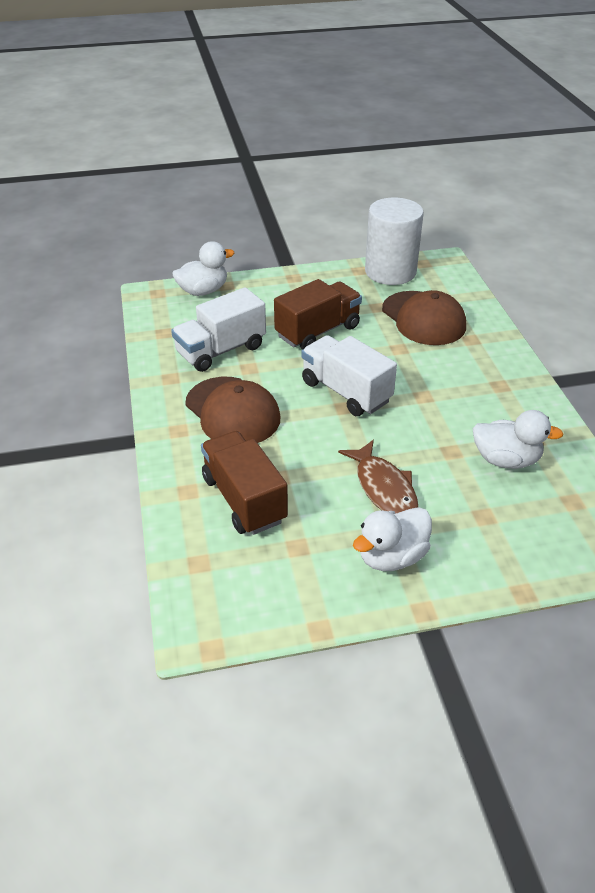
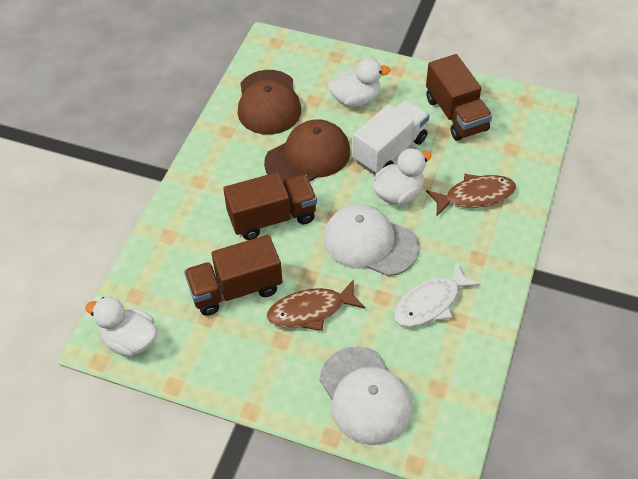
brown fish: [338,440,418,513] = 1 -> [267,279,365,331] [426,174,516,216] = 2
brown truck: [201,431,288,535] [274,279,362,350] = 2 -> [184,235,283,316] [223,172,317,240] [426,54,492,141] = 3
white cap: none = 0 -> [320,346,413,445] [323,204,419,276] = 2
white cylinder: [365,198,424,285] = 1 -> none = 0
white fish: none = 0 -> [393,262,481,327] = 1
white truck: [171,287,266,372] [301,335,397,416] = 2 -> [353,100,430,174] = 1

